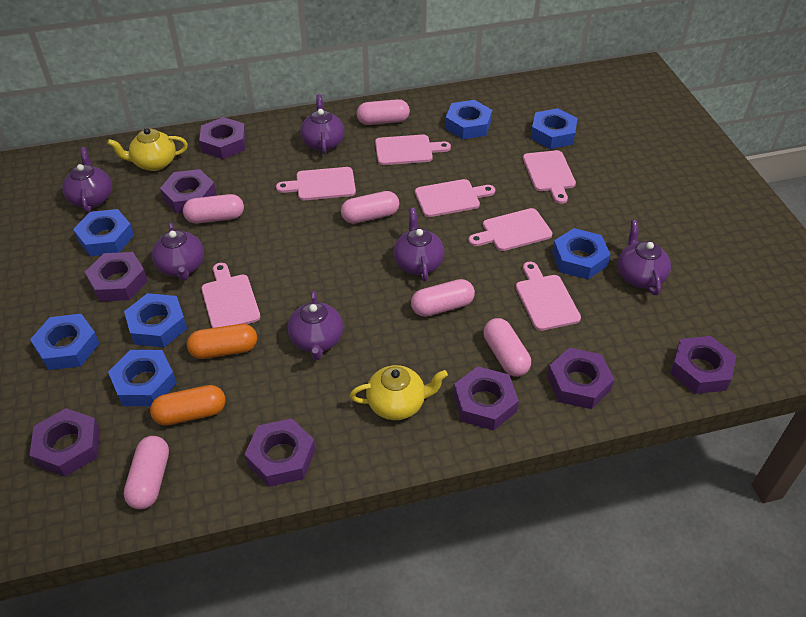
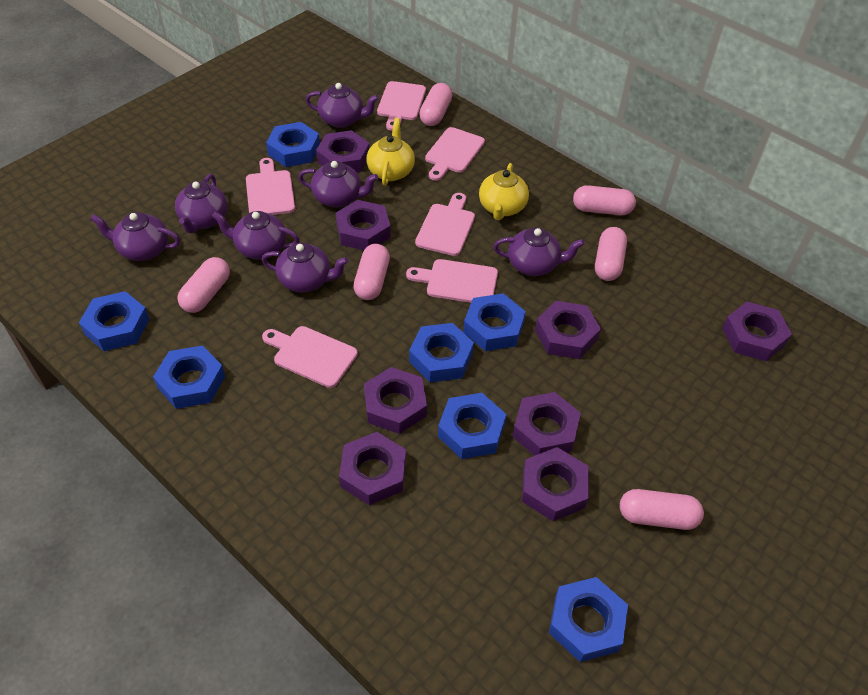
orange capsule: [150,385,226,426] [187,324,257,359] = 2 -> none = 0
pink cutting board: [201,263,260,328] [276,167,356,200] [375,135,451,165] [415,179,495,217] [468,208,552,251] [516,262,581,331] [523,150,576,204] = 7 -> [246,158,295,215] [262,326,358,388] [377,81,426,131] [406,259,498,303] [415,193,475,256] [425,127,485,181] = 6
purple teapot: [62,147,112,213] [152,222,204,281] [288,291,343,360] [300,94,344,155] [394,208,445,281] [618,220,671,295] = 6 -> [90,212,180,261] [175,174,227,233] [212,211,299,260] [262,243,349,292] [298,161,378,207] [306,83,379,128] [494,227,584,276] = 7

